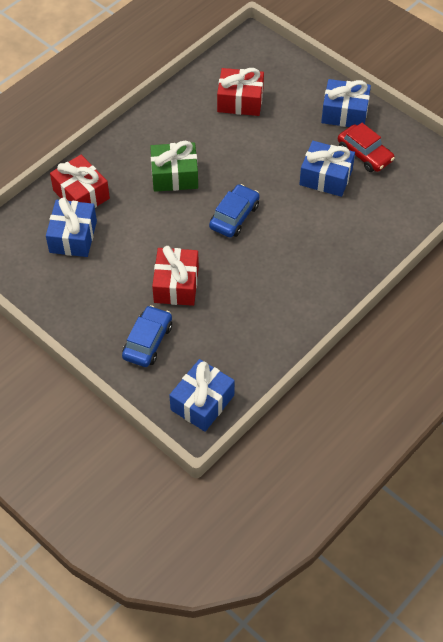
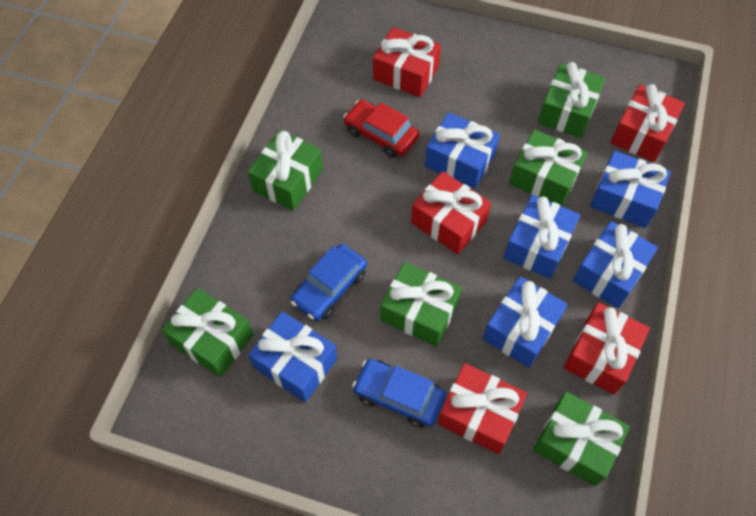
blue gift: [46,198,97,257] [169,359,235,432] [299,141,355,197] [321,79,371,127] = 4 -> [248,311,337,402] [425,112,500,189] [483,276,568,368] [504,195,580,279] [573,221,658,308] [590,151,671,228] = 6
green gift: [150,141,198,192] = 1 -> [162,288,254,377] [248,130,323,211] [380,262,462,347] [509,129,588,206] [533,391,630,486] [538,62,605,138] = 6
red gift: [50,155,110,208] [152,246,199,306] [217,68,264,116] = 3 -> [373,27,441,97] [411,171,491,254] [437,363,527,454] [564,302,650,395] [610,84,685,162] = 5

